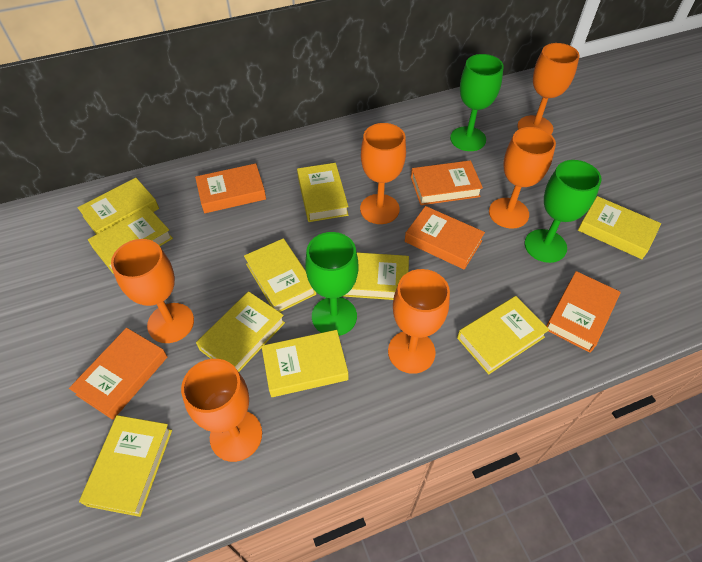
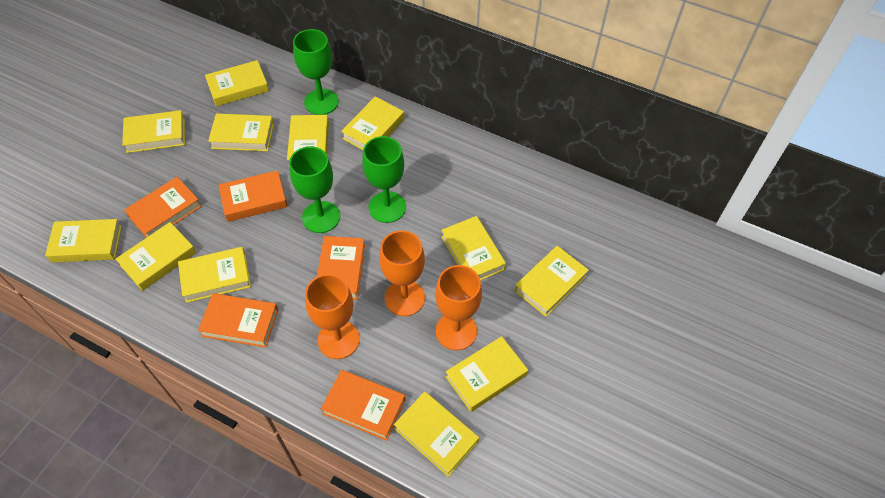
orange goblet: [111,239,194,343] [181,359,262,462] [360,123,406,224] [388,269,450,374] [489,127,556,229] [517,43,579,135] = 6 -> [305,274,360,359] [379,230,425,316] [435,265,482,350] = 3
yellow book: [77,178,159,234] [79,415,172,517] [88,206,173,274] [196,291,285,372] [244,238,316,312] [261,330,348,397] [297,163,349,222] [343,252,409,300] [457,296,549,374] [578,196,661,259] = 10 -> [45,219,122,262] [116,222,196,291] [122,110,185,153] [178,247,251,303] [205,60,269,106] [208,113,274,151] [287,115,329,160] [341,97,404,150] [394,392,479,477] [441,216,506,280] [446,336,528,412] [514,246,589,317] = 12

